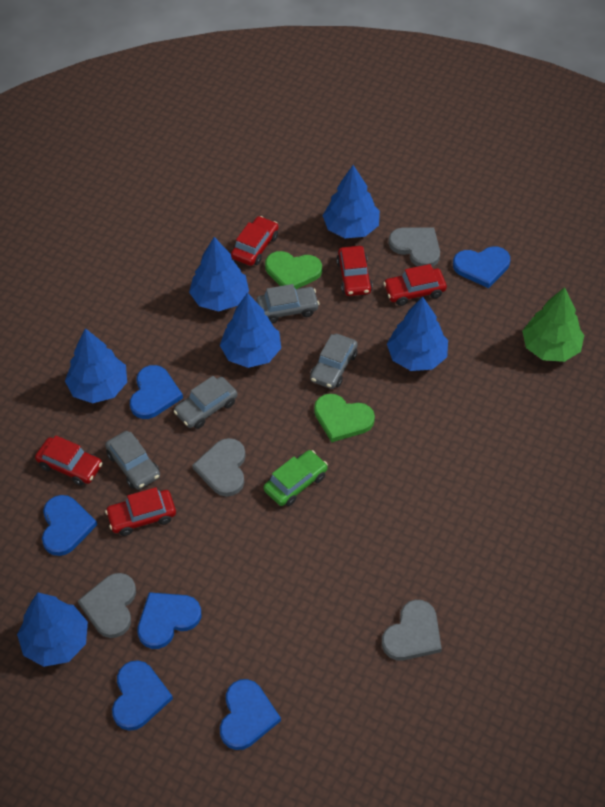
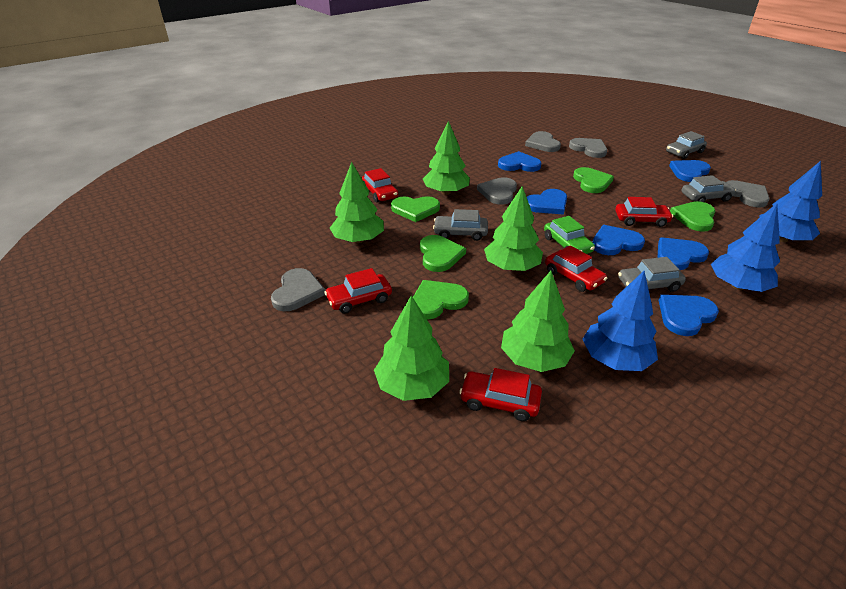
blue tree: [17,593,88,667] [65,328,127,403] [189,237,249,311] [220,293,281,368] [322,165,380,238] [387,297,448,371] = 6 -> [583,271,658,371] [711,203,780,292] [759,161,822,242] = 3
green heart: [265,251,322,289] [314,394,375,442] = 2 -> [391,196,440,222] [413,280,469,320] [420,235,466,272] [573,167,614,193] [670,201,715,232] = 5
green tree: [522,287,584,362] = 1 -> [330,162,384,243] [374,295,449,401] [423,121,470,195] [484,186,543,271] [501,271,575,372] = 5
grey heart: [78,573,136,638] [192,438,246,497] [382,600,442,661] [389,227,440,267] = 4 -> [271,268,325,311] [477,177,517,205] [525,131,561,152] [569,138,607,158] [726,180,770,208] = 5

